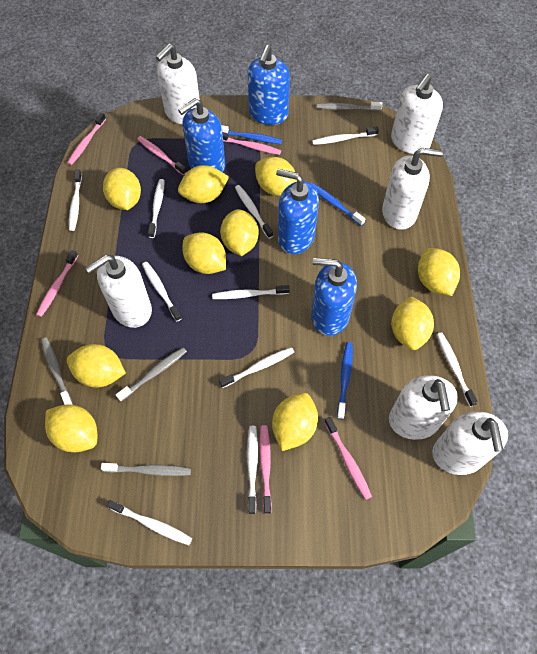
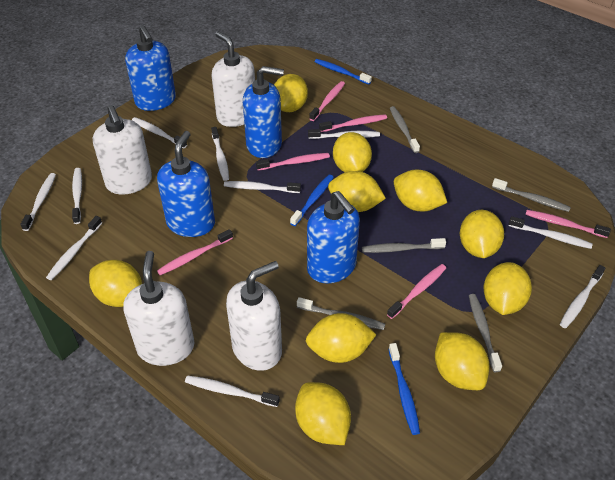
grey toothbrush: [41,338,73,405] [101,463,191,476] [116,347,187,401] [317,102,383,111] = 4 -> [297,297,385,330] [362,238,446,253] [390,106,420,153] [469,294,502,372] [492,178,571,212] = 5
white soap dispenser: [86,255,152,328] [156,43,200,124] [382,148,443,230] [389,375,458,440] [391,74,443,154] [432,411,508,475] = 6 -> [93,105,152,194] [123,251,194,366] [212,31,255,127] [226,261,282,371] = 4

